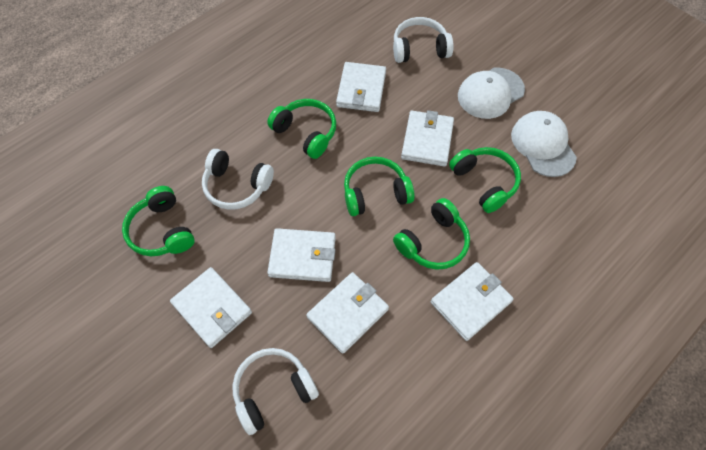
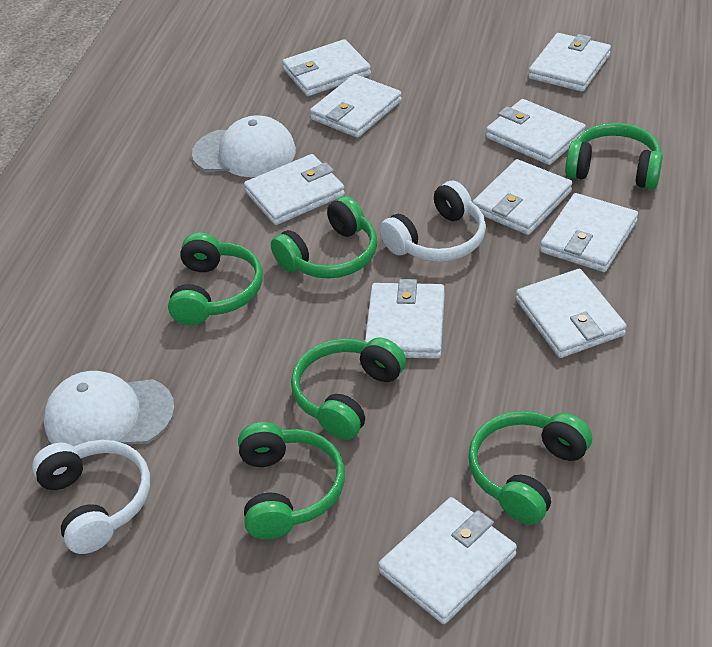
green headphones: [122,186,195,256] [267,99,336,159] [344,157,415,216] [393,198,470,270] [449,147,521,213] = 5 -> [168,232,263,326] [238,422,345,540] [271,196,377,279] [291,337,406,440] [468,411,592,525] [565,123,663,189] = 6
white headphones: [202,149,274,210] [233,348,319,435] [393,17,454,63] = 3 -> [32,440,150,554] [380,181,486,262] = 2
white wallet: [170,267,252,348] [267,228,336,282] [306,272,389,354] [336,62,386,112] [401,110,454,167] [431,262,514,341] = 6 -> [244,154,345,225] [282,39,371,96] [310,74,402,138] [365,279,445,359] [378,497,517,624] [473,159,573,235] [486,99,586,165] [516,269,627,358] [528,33,611,92] [540,193,638,272] = 10

